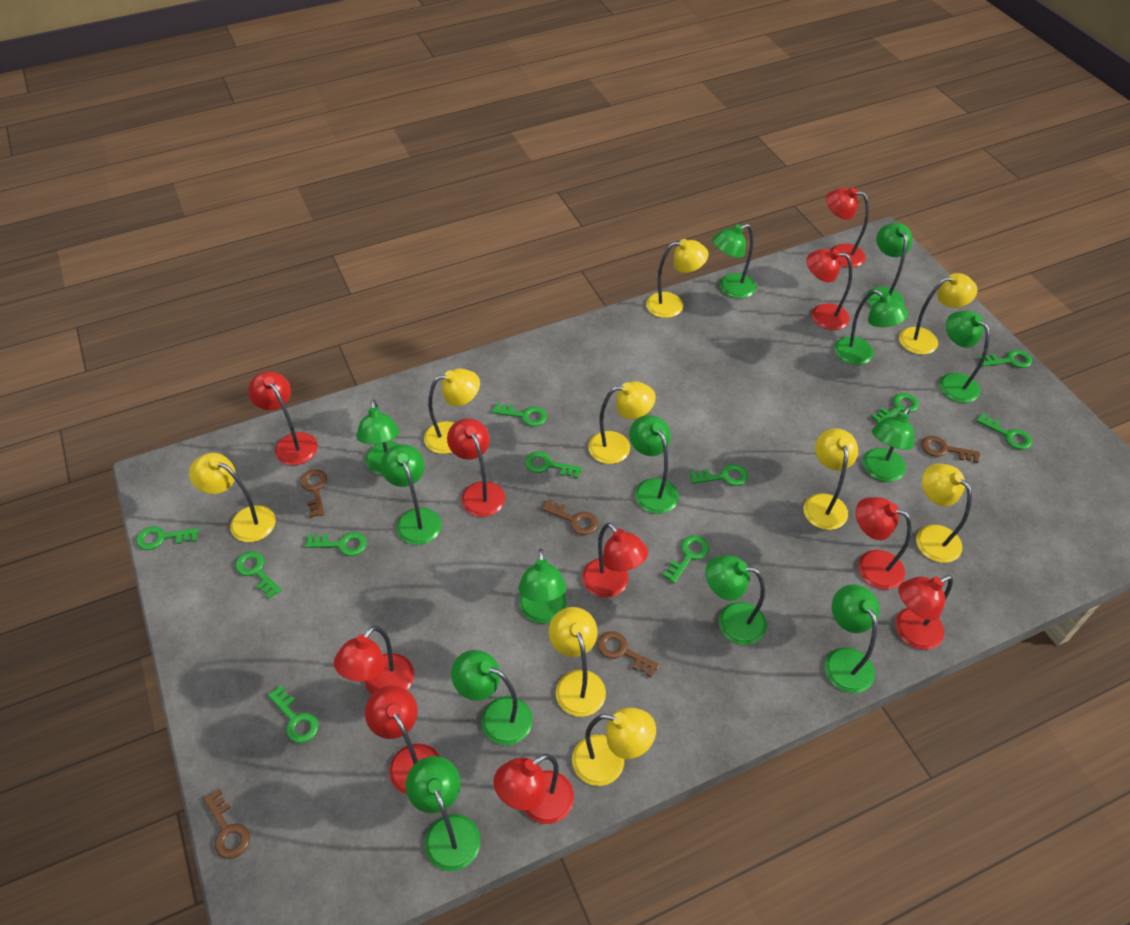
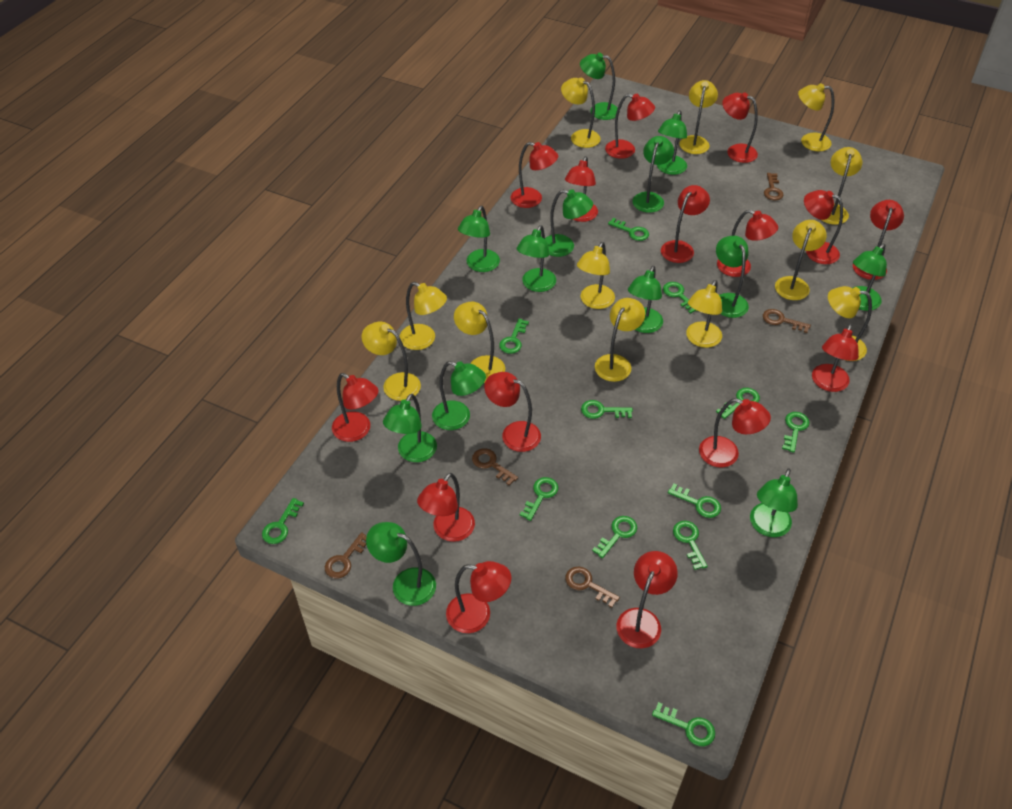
green key: [136,526,199,550] [235,551,281,599] [268,685,319,743] [305,532,367,556] [492,403,547,427] [525,451,582,479] [663,536,709,583] [690,464,748,486] [871,393,919,423] [976,413,1032,450] [978,350,1032,368] = 11 -> [262,498,304,544] [499,319,529,354] [520,477,558,521] [581,400,633,419] [592,516,637,558] [608,218,649,241] [652,702,715,746] [663,282,697,314] [668,483,721,518] [673,521,708,570] [716,388,760,419] [782,412,809,453] = 12
red lamp: [248,371,318,465] [334,626,414,694] [365,685,440,795] [447,418,505,517] [494,754,574,824] [582,523,648,598] [806,249,852,330] [826,187,869,268] [856,497,912,590] [895,575,953,650] = 10 -> [332,373,378,442] [417,473,475,542] [446,561,511,633] [484,372,541,452] [511,142,558,208] [565,156,598,222] [605,94,655,159] [617,551,678,648] [661,185,710,263] [699,398,771,468] [717,210,778,277] [722,92,758,163] [804,190,843,264] [812,324,859,392] [853,200,904,280] = 15
yellow lamp: [189,453,276,542] [424,368,480,454] [549,607,606,717] [572,707,656,786] [588,381,656,464] [646,239,709,318] [804,428,858,530] [899,273,977,355] [916,463,972,563] = 9 -> [361,322,421,401] [399,282,447,350] [454,302,505,383] [561,78,601,148] [577,242,615,309] [595,298,645,382] [680,80,718,154] [686,280,722,348] [775,220,827,300] [798,83,834,151] [822,147,862,225] [828,286,872,361] = 12

